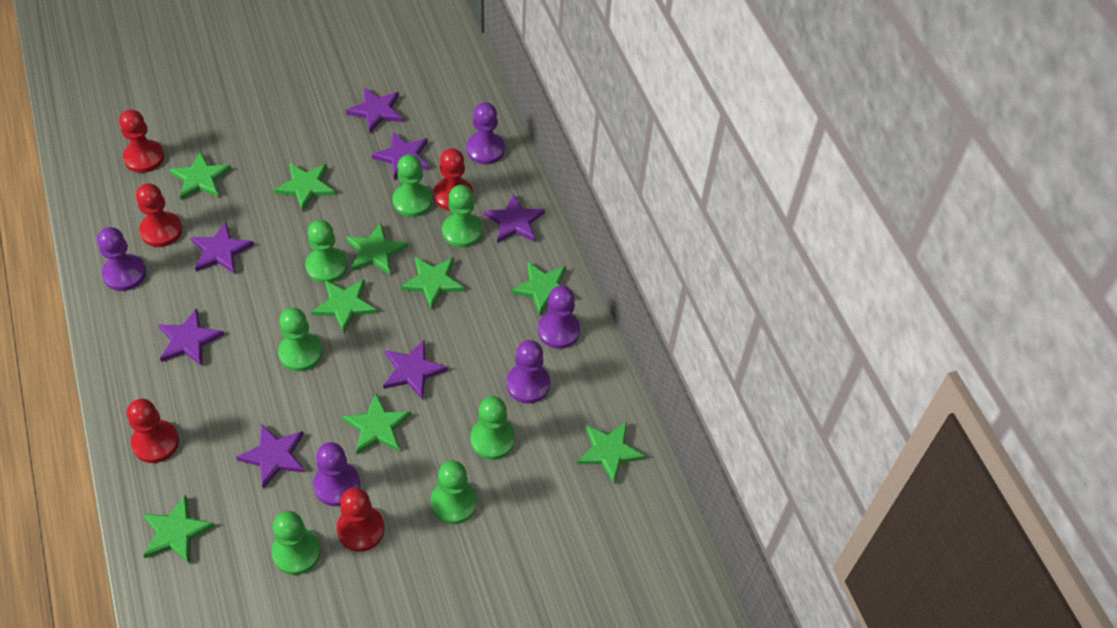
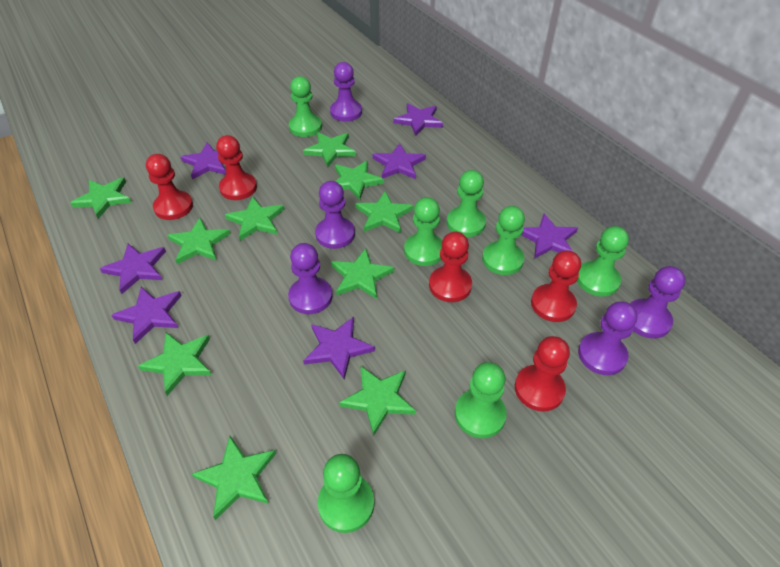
green star: [143,495,215,564] [169,151,232,200] [274,163,335,211] [311,279,377,333] [342,393,411,454] [346,223,408,275] [400,257,464,310] [511,262,566,316] [577,422,646,484] = 9 -> [70,177,132,219] [138,333,212,396] [167,218,230,264] [192,436,276,520] [225,196,285,241] [303,132,356,167] [331,248,394,299] [335,160,384,200] [339,366,416,436] [355,191,413,233] = 10

